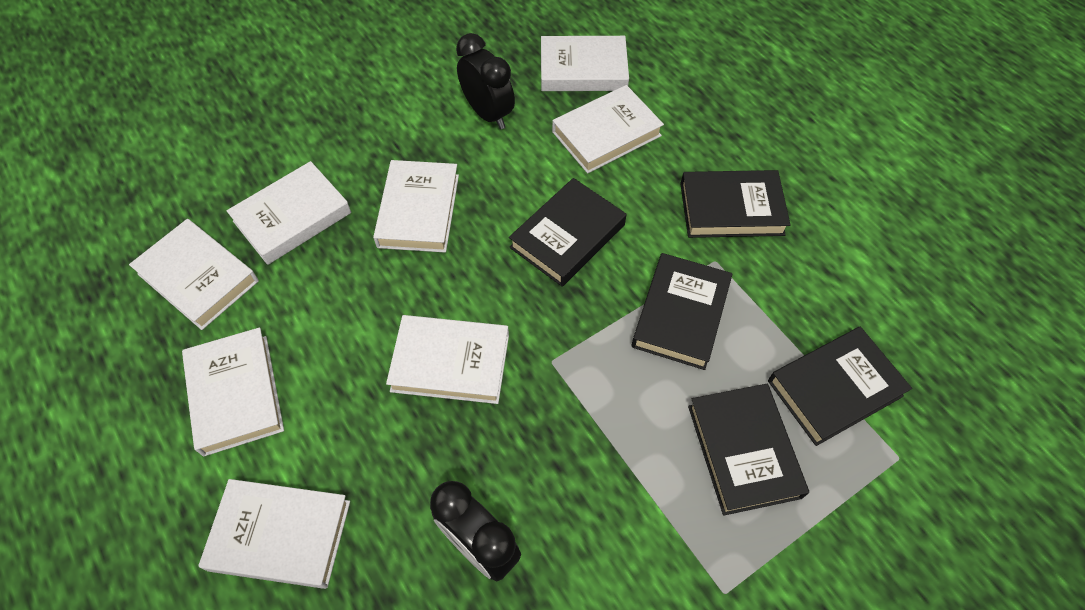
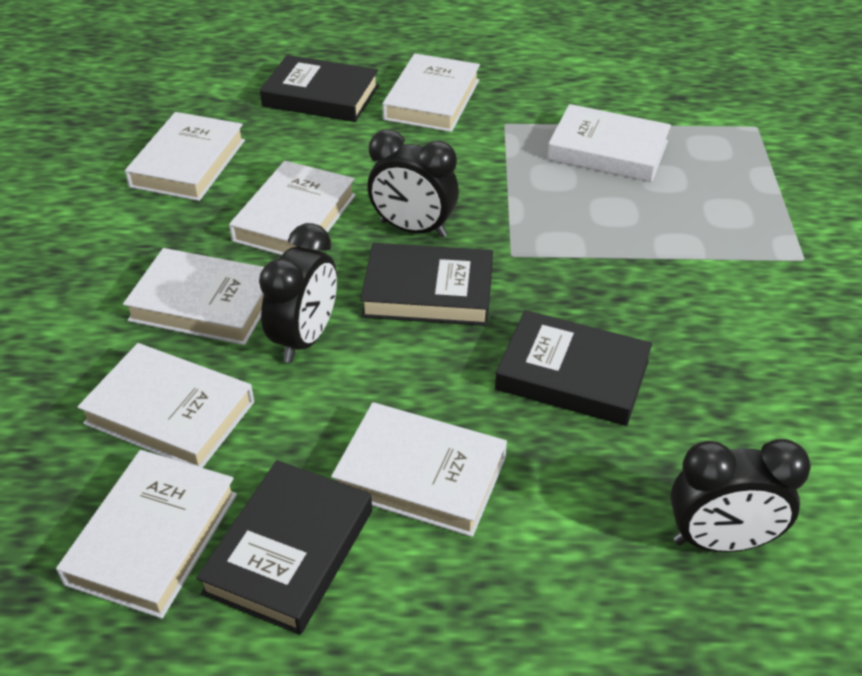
black book: [509,178,626,287] [632,253,733,370] [680,170,791,238] [688,384,809,515] [768,327,912,446] = 5 -> [196,460,372,635] [260,55,379,122] [360,243,493,326] [495,310,652,426] = 4
black clock: [430,481,521,581] [456,33,515,129] = 2 -> [259,223,337,363] [367,129,459,238] [670,439,811,552] = 3

